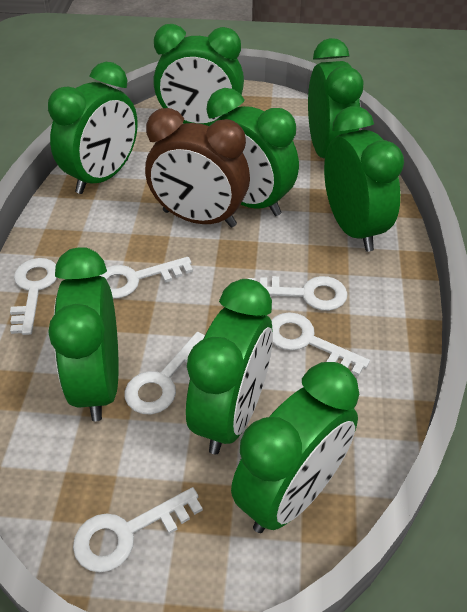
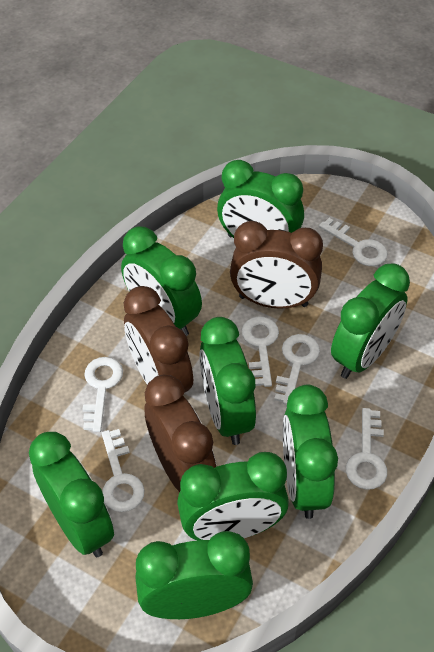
brown clock: [145,108,250,227] = 1 -> [124,286,193,393] [144,375,216,492] [230,221,323,309] = 3

